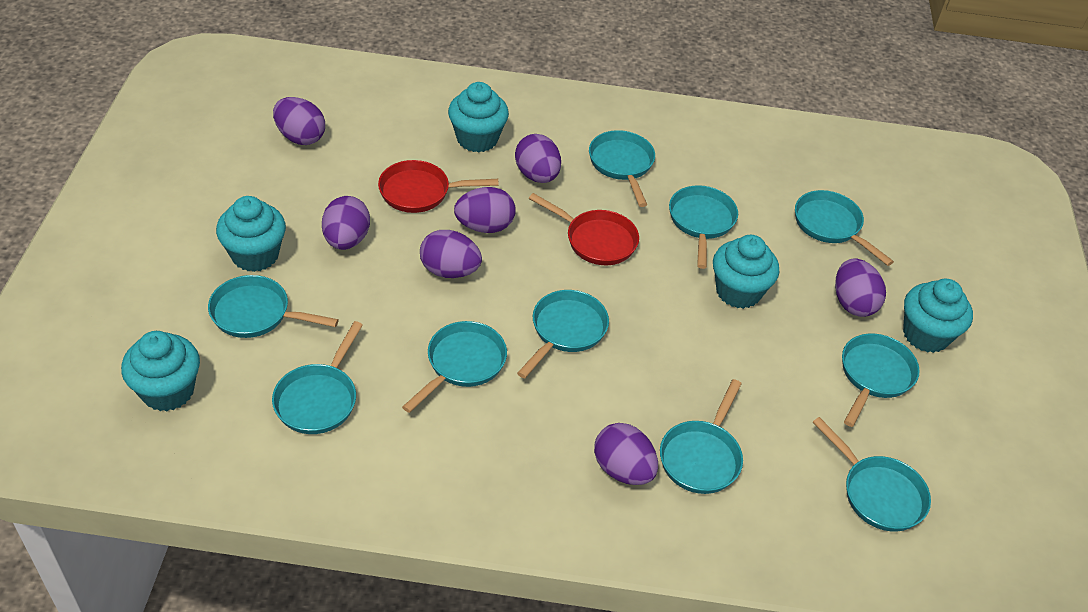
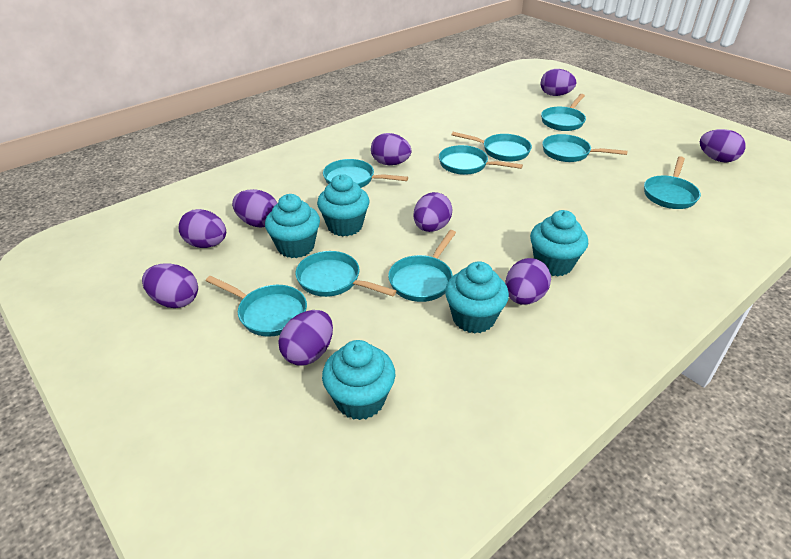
purple egg: [273,97,325,145] [322,196,370,250] [420,230,482,278] [454,187,516,233] [515,134,561,183] [594,423,658,485] [835,258,886,317] = 7 -> [142,263,198,308] [178,209,226,248] [232,189,277,228] [278,310,333,365] [371,133,412,165] [413,192,452,232] [505,258,551,304] [541,69,576,96] [700,129,746,162] = 9
red pan: [378,160,499,213] [529,193,639,265] = 2 -> none = 0
turquoise pan: [208,275,339,338] [272,321,363,434] [402,321,507,413] [517,290,609,378] [589,130,655,207] [660,379,743,494] [669,185,738,269] [795,190,894,266] [813,417,931,532] [842,334,920,427] = 10 -> [206,276,307,337] [295,251,396,297] [323,159,408,188] [388,230,456,302] [439,145,523,175] [452,132,532,162] [541,94,586,131] [542,134,628,162] [644,156,701,209] = 9

